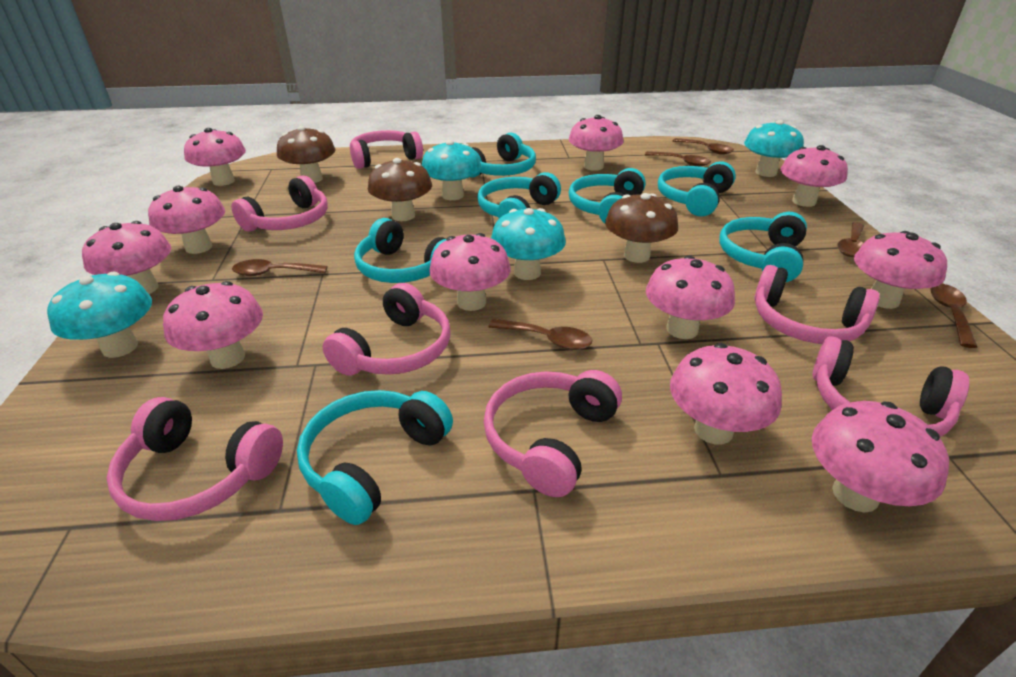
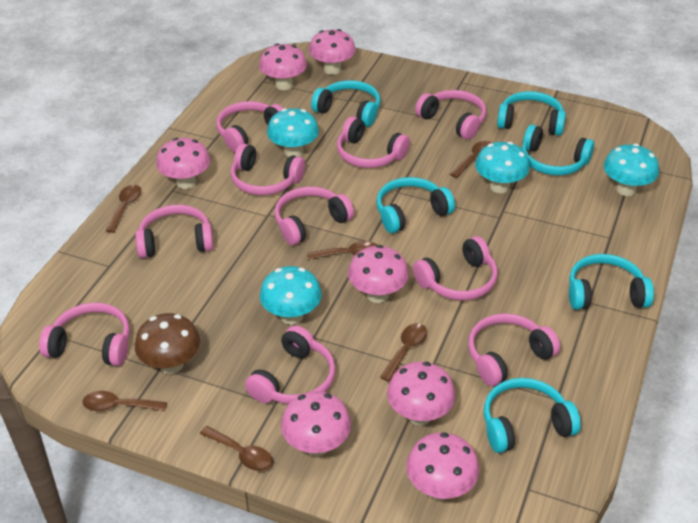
brown mushroom: [277,126,336,183] [368,158,432,221] [605,193,678,263] = 3 -> [135,313,200,374] = 1
pink headphones: [106,397,283,521] [231,175,328,231] [323,283,451,376] [350,130,423,169] [484,370,622,497] [754,265,880,344] [813,336,969,437] = 7 -> [39,303,130,366] [135,205,214,258] [216,101,283,152] [231,143,305,195] [245,326,336,404] [274,187,354,245] [337,117,410,168] [413,236,498,300] [415,90,486,140] [468,313,560,386] = 10
pink mushroom: [82,221,171,294] [148,186,225,254] [163,281,263,369] [184,128,246,186] [429,233,511,311] [569,115,624,171] [646,255,735,339] [670,343,782,444] [781,145,848,207] [812,401,949,513] [854,231,947,309] = 11 -> [156,138,210,189] [259,43,307,90] [281,391,351,456] [309,29,356,75] [348,245,409,303] [387,362,455,425] [406,432,479,500] = 7
turquoise headphones: [297,390,453,525] [354,218,446,283] [471,133,536,178] [477,172,561,219] [569,168,646,223] [658,161,736,217] [719,212,807,282] = 7 -> [311,80,381,127] [376,177,455,233] [484,378,581,453] [497,91,566,136] [522,125,594,175] [569,254,654,310] = 6

